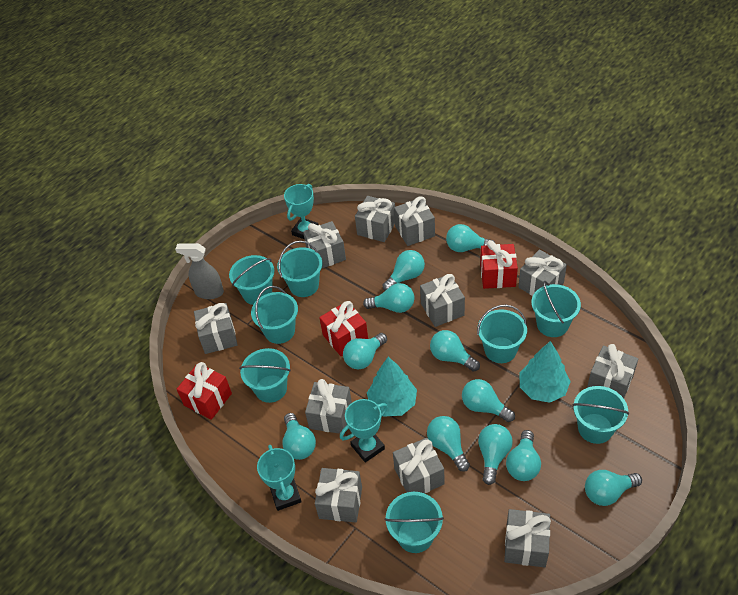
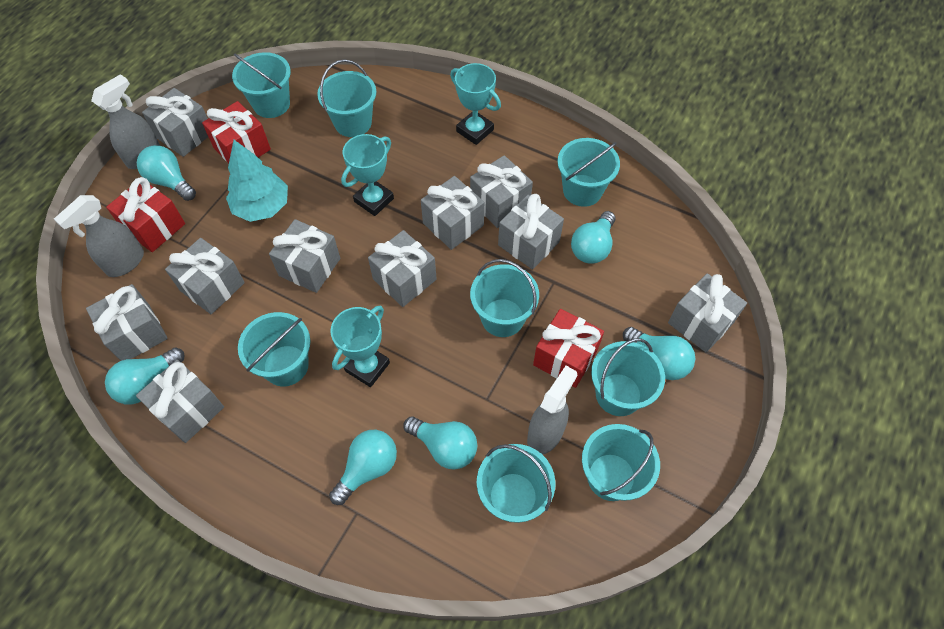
grey gift: [194,303,237,354] [303,221,346,268] [305,379,352,434] [315,468,362,523] [355,196,395,242] [393,438,444,493] [394,196,435,246] [420,274,465,327] [504,509,551,567] [519,250,567,296] [587,344,638,398] = 11 -> [86,284,168,361] [136,360,224,443] [142,88,208,157] [165,238,245,314] [269,219,340,293] [368,230,437,307] [421,176,484,250] [470,155,533,228] [498,194,564,269] [668,273,747,352] = 10
grey spray bottle: [175,243,224,299] = 1 -> [54,195,144,277] [91,74,160,169] [527,366,577,455] = 3
turquoise light bulb: [282,413,316,460] [343,333,387,369] [363,283,414,313] [383,250,425,291] [427,416,470,472] [430,330,480,372] [446,224,494,252] [462,379,515,422] [478,424,513,485] [506,430,541,481] [585,470,642,506] = 11 -> [105,347,185,405] [137,145,196,201] [329,430,397,505] [403,416,477,470] [571,211,615,264] [623,327,695,380] = 6
turquoise tree: [367,357,417,417] [519,341,571,403] = 2 -> [226,140,288,222] = 1

